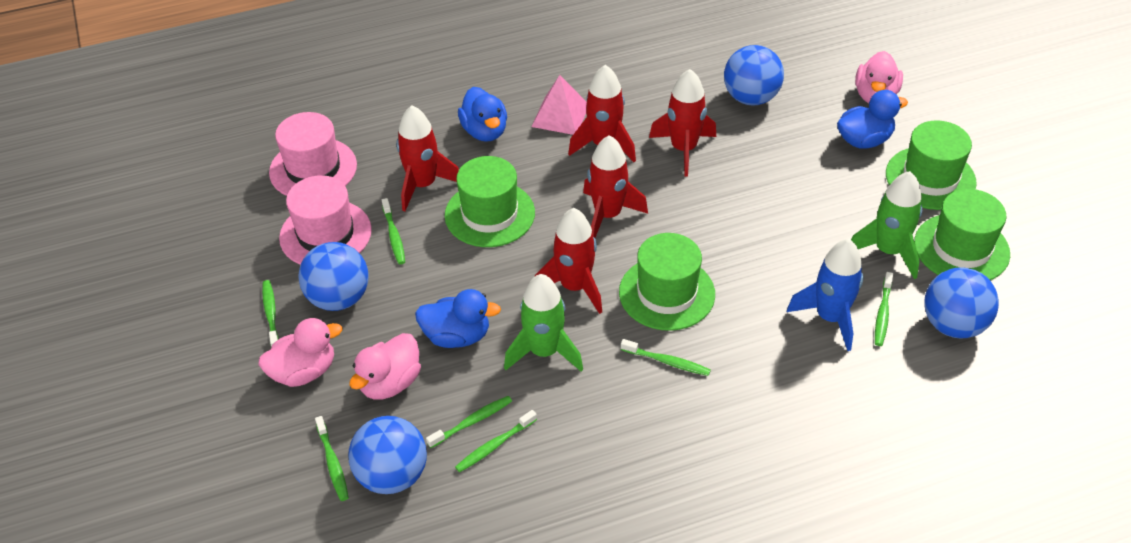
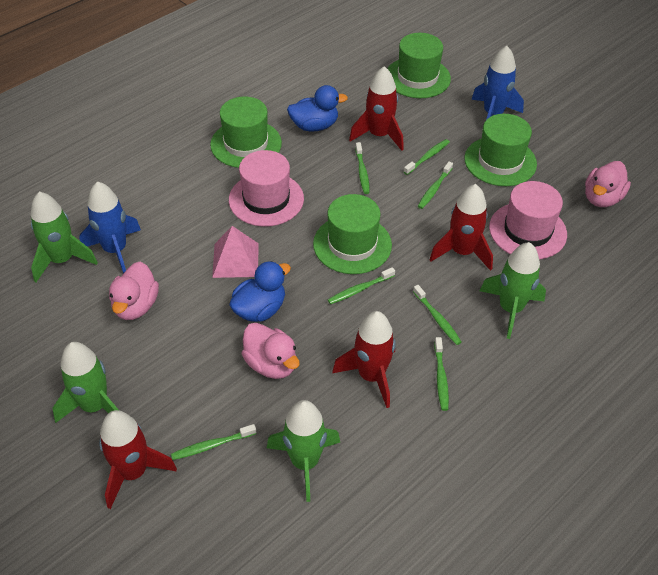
blue ball: [298,242,369,311] [349,416,427,494] [724,45,784,105] [924,267,999,339] = 4 -> none = 0
blue duck: [415,289,501,348] [458,87,507,142] [837,90,908,149] = 3 -> [229,261,291,322] [287,85,348,132] = 2
blue rocket: [787,239,863,351] = 1 -> [79,181,141,274] [471,46,524,120] = 2
green rocket: [504,274,583,372] [851,171,922,279] = 2 -> [31,192,98,282] [52,342,119,423] [267,400,340,502] [480,242,546,339] = 4
red rocket: [396,105,459,211] [535,208,602,314] [568,65,636,162] [583,135,648,238] [649,69,716,176] = 5 -> [99,410,177,509] [332,311,396,408] [349,66,404,151] [430,184,493,271] = 4

